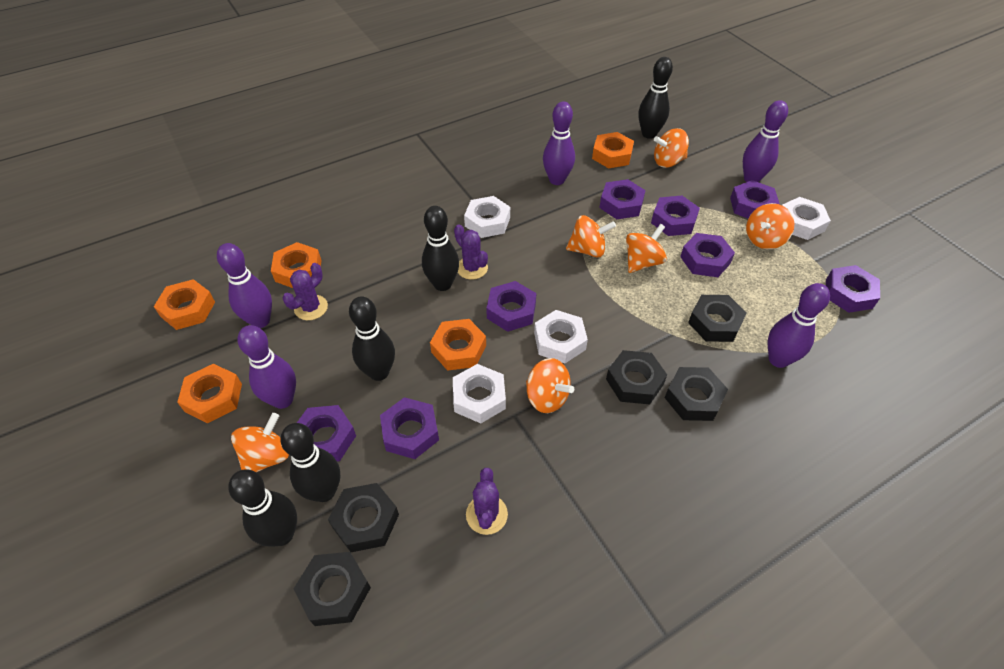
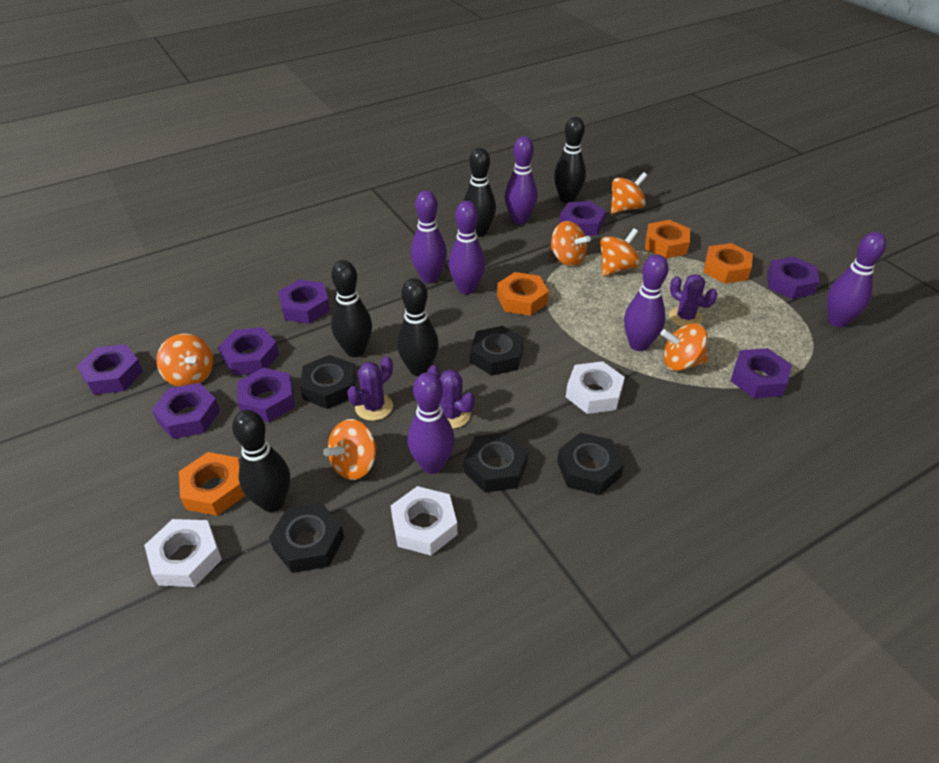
orange nut: [154,279,215,330] [177,364,242,423] [271,242,321,288] [430,319,486,371] [592,132,634,168] = 5 -> [179,452,246,516] [497,272,549,316] [645,220,690,259] [703,243,753,284] = 4
purple bowling pin: [217,243,272,328] [237,325,296,409] [543,102,575,185] [743,100,788,182] [768,283,830,368] = 5 -> [407,372,455,474] [411,190,447,283] [448,201,485,294] [505,136,538,225] [624,254,669,351] [827,232,887,327] = 6
white nut: [453,364,506,423] [464,196,510,238] [534,310,588,363] [782,197,831,240] = 4 -> [144,519,222,587] [391,486,457,556] [566,361,625,414] = 3

